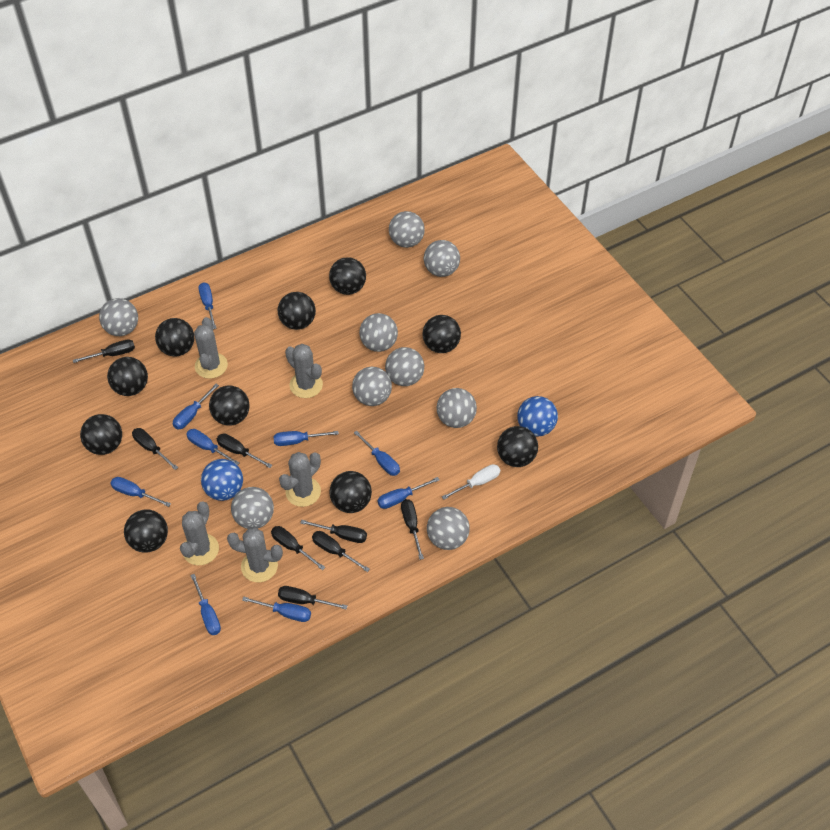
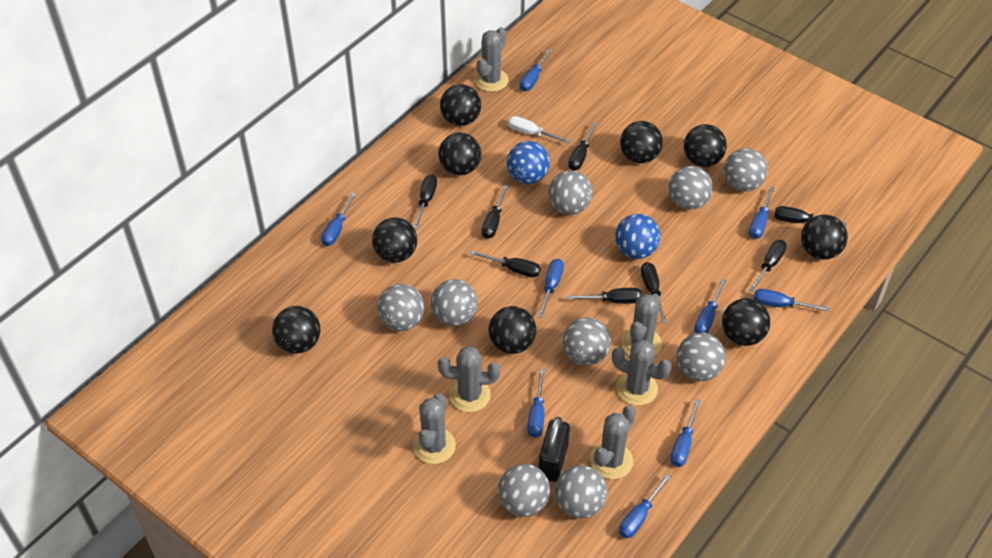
black ball: [80,414,122,455] [107,357,148,396] [124,510,168,553] [155,318,194,357] [209,386,250,426] [278,292,316,330] [329,257,366,295] [329,471,372,513] [423,315,461,353] [497,426,538,467] = 10 -> [272,306,320,354] [372,217,417,263] [438,132,481,175] [440,84,481,126] [489,306,536,354] [620,121,663,164] [684,124,727,167] [722,298,770,346] [801,214,848,260] = 9
black padlock: none = 0 -> [539,417,570,482] = 1
grey cactus: [180,501,219,565] [194,317,228,379] [227,528,283,582] [279,452,321,507] [285,344,323,398] = 5 -> [413,393,456,464] [438,346,500,412] [475,27,509,92] [590,405,636,479] [612,340,672,406] [621,294,662,356] = 6

